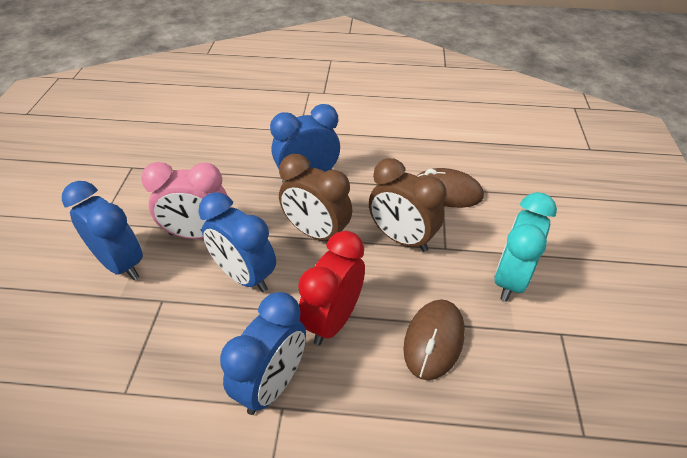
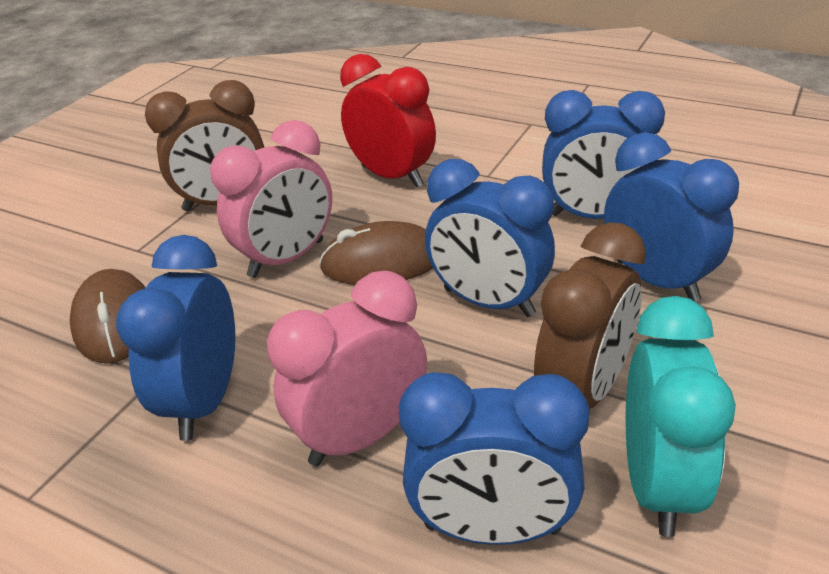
blue clock: [62,181,143,280] [198,192,276,292] [220,292,306,415] [270,104,340,182] = 4 -> [116,235,235,441] [399,372,590,545] [425,159,555,317] [542,90,665,219] [604,132,739,302] = 5
pink clock: [141,162,227,239] = 1 -> [210,120,332,278] [267,271,427,466] = 2

